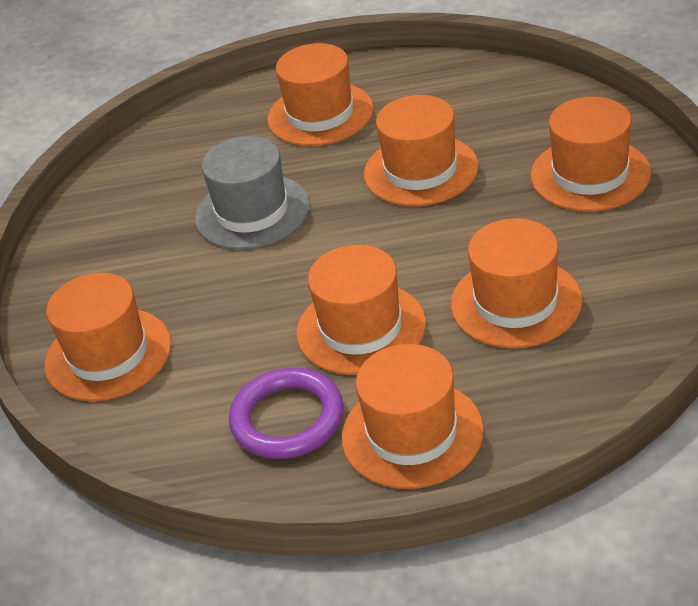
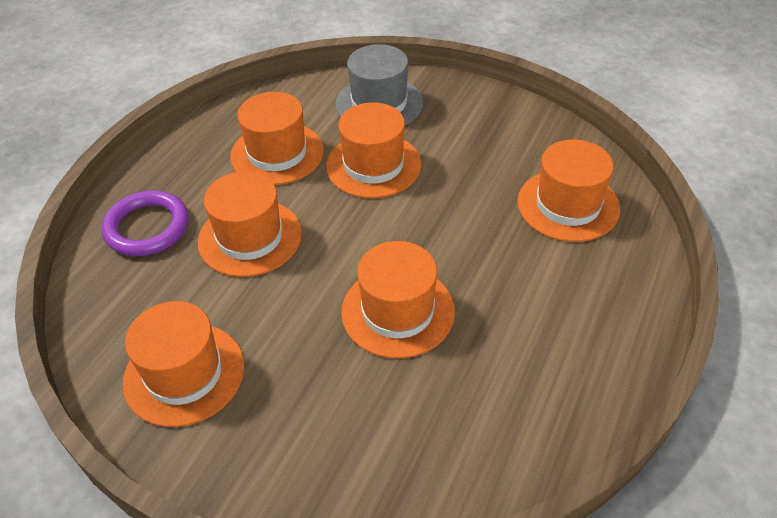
orange hat: [45,273,171,401] [267,43,373,146] [296,245,426,375] [341,344,484,489] [364,95,479,206] [451,218,582,348] [530,97,651,212] = 7 -> [123,301,244,427] [198,171,302,277] [230,92,324,185] [326,102,421,198] [341,241,455,358] [517,139,620,242] = 6

